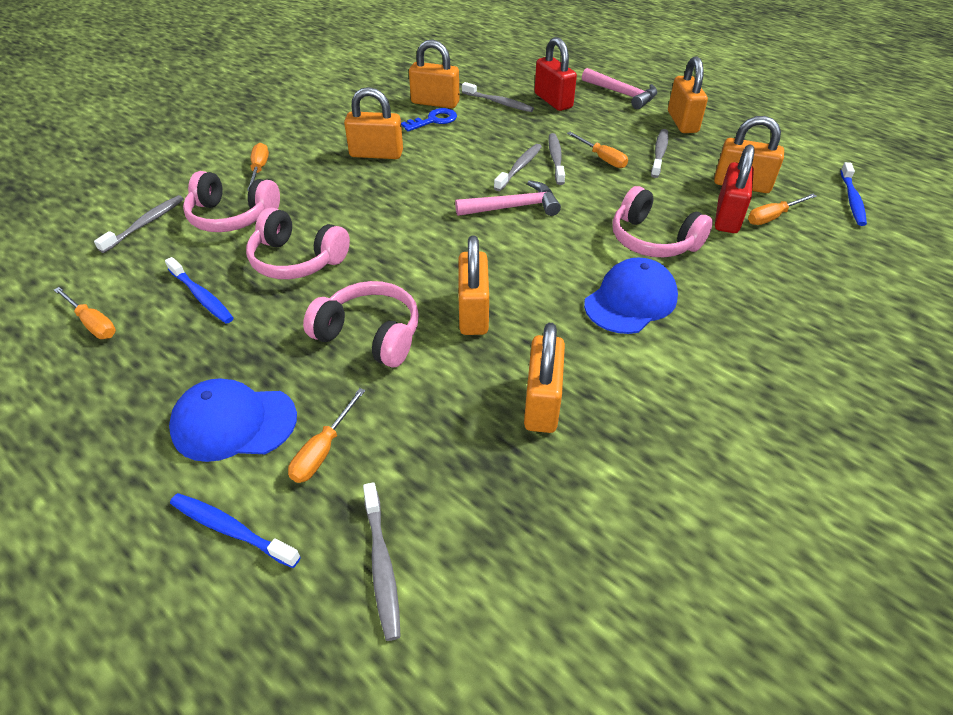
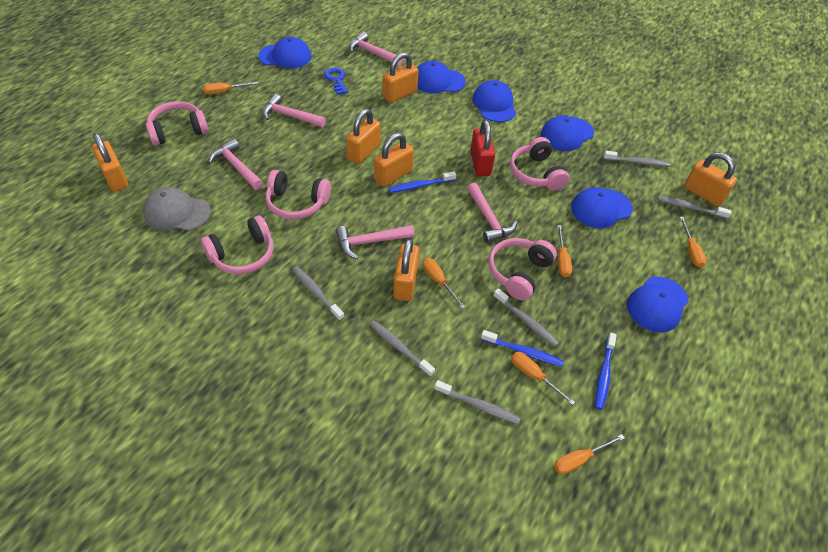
blue cap: [169,378,297,462] [584,258,678,334] = 2 -> [258,37,312,68] [417,61,466,93] [472,80,516,122] [541,115,594,151] [571,187,633,228] [627,277,689,332] = 6
grey cap: none = 0 -> [143,187,211,231] = 1
orange screwdriver: [54,287,116,339] [247,143,269,191] [288,388,366,483] [567,132,628,168] [748,194,817,225] = 5 -> [203,82,259,94] [422,258,465,309] [511,352,575,405] [554,434,625,474] [557,225,572,278] [680,217,707,267] = 6
pink hammer: [455,180,561,216] [582,68,657,109] = 2 -> [208,139,263,190] [262,94,326,127] [336,225,415,259] [349,32,403,66] [467,183,517,243] = 5
pink headphones: [183,171,280,232] [246,208,350,279] [303,281,419,368] [612,186,713,257] = 4 -> [146,101,208,146] [201,215,273,275] [266,170,331,220] [488,238,557,300] [510,137,569,191] = 5
red padlock: [534,37,577,111] [715,144,754,233] = 2 -> [470,120,495,176] = 1

